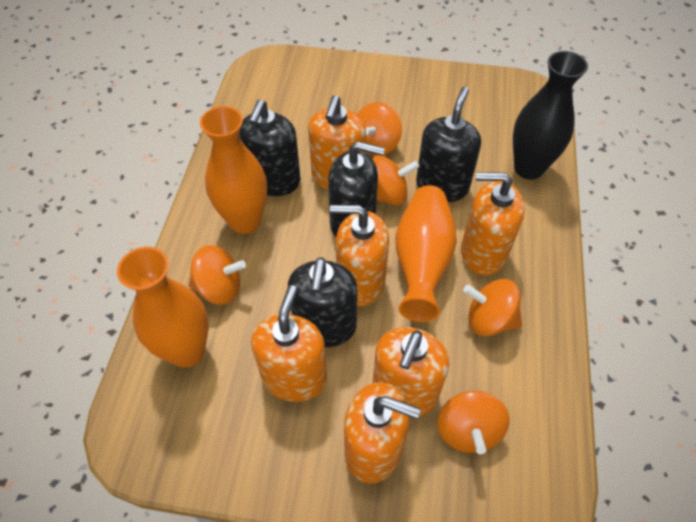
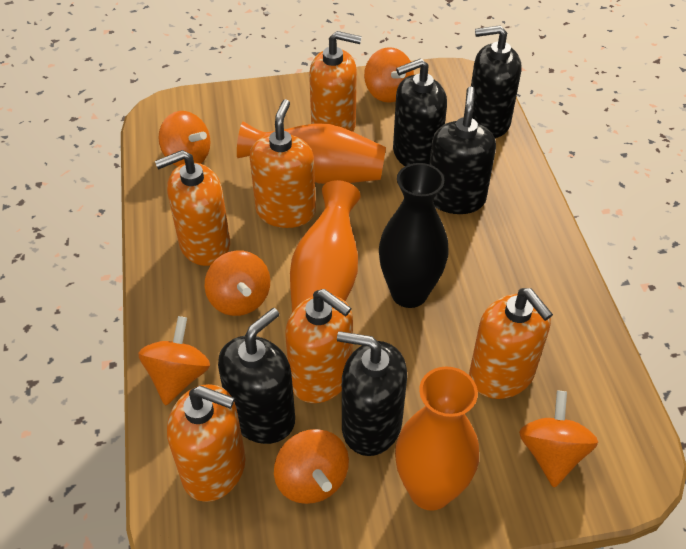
black soap dispenser: [239,100,301,196] [288,257,357,347] [328,141,385,237] [416,87,481,202] = 4 -> [218,308,295,444] [337,331,407,456] [393,58,447,166] [430,87,496,214] [471,25,521,138] = 5
orange spinning top: [189,245,246,305] [357,102,402,155] [372,155,420,205] [438,391,509,454] [463,279,522,336] = 5 -> [138,316,210,406] [158,111,211,167] [205,251,270,316] [274,429,349,504] [364,47,414,102] [519,390,598,487] = 6

